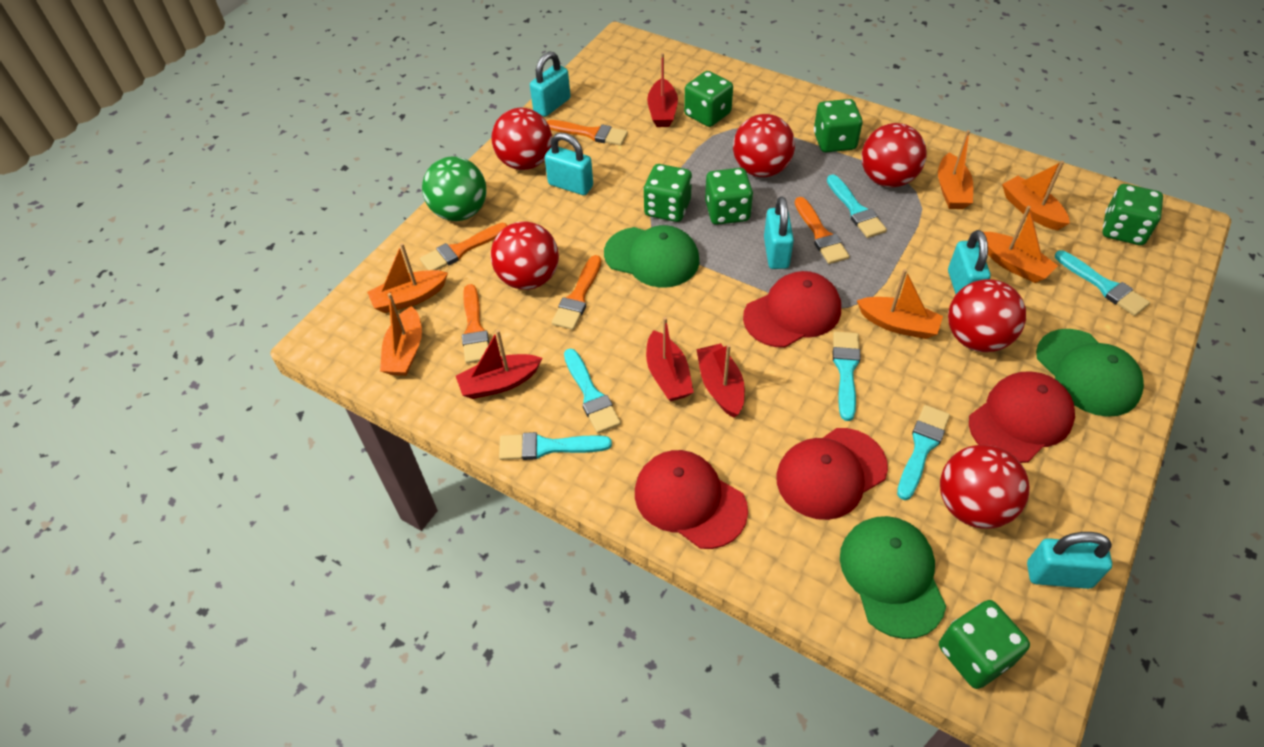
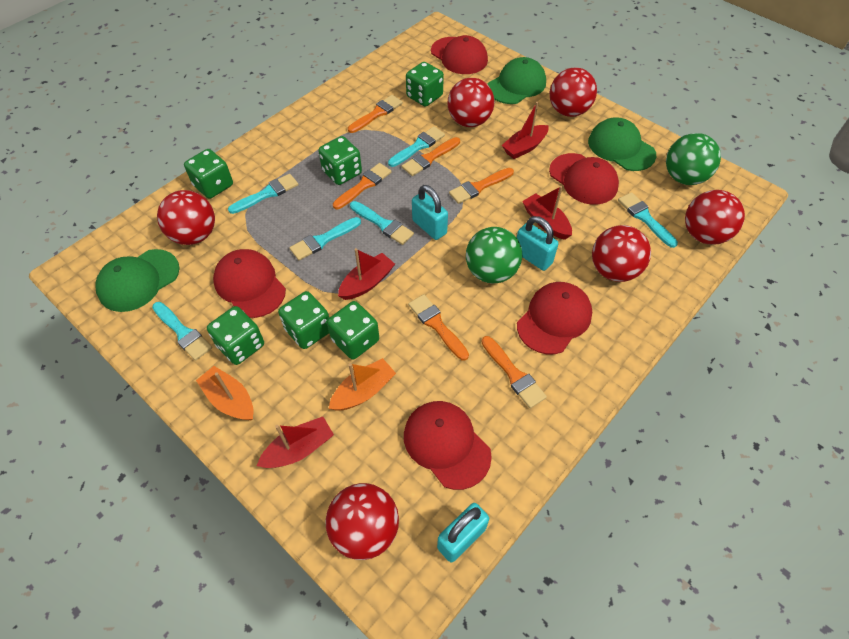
green ball: [422,156,487,221] = 1 -> [466,227,522,283] [666,133,721,185] = 2
orange boat: [367,243,448,313] [380,293,422,376] [857,269,943,339] [938,130,973,209] [983,206,1058,283] [1002,161,1070,230] = 6 -> [196,366,254,420] [329,358,396,411] = 2
orange brush: [420,223,508,270] [462,284,489,363] [547,120,628,146] [552,255,601,330] [795,197,849,264] = 5 -> [333,163,391,209] [348,95,403,133] [402,137,460,176] [408,294,469,361] [449,168,514,204] [481,336,547,408] = 6
red cap: [635,450,748,549] [743,271,841,348] [776,428,888,520] [969,371,1075,463] = 4 -> [213,249,286,318] [404,401,492,490] [431,35,488,74] [517,282,592,354] [549,153,619,205] = 5
turquoise padlock: [530,51,571,117] [545,133,593,195] [764,197,794,269] [948,230,991,294] [1027,532,1112,589] = 5 -> [412,185,448,240] [437,503,489,562] [517,216,559,271] = 3

